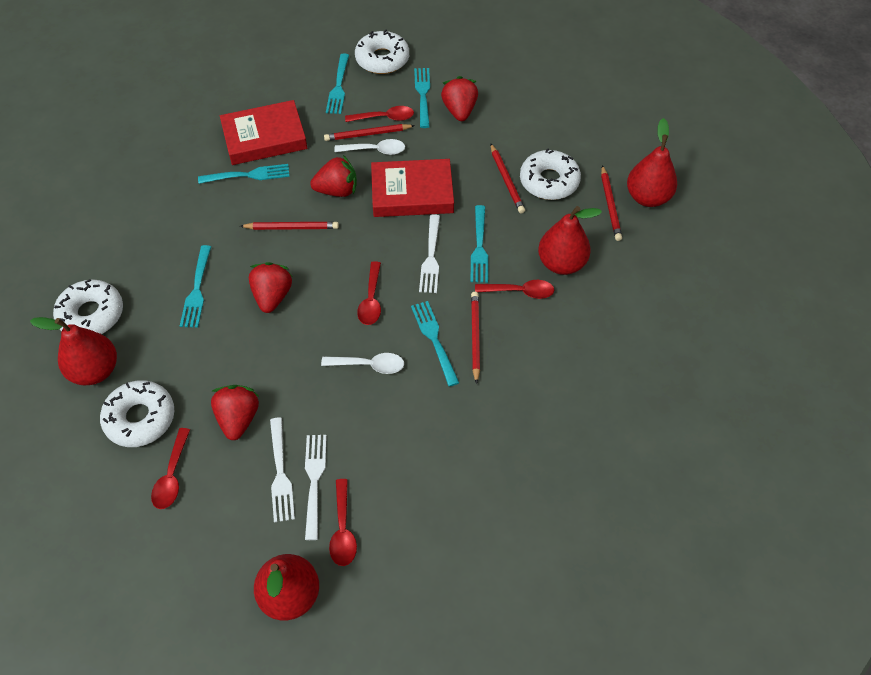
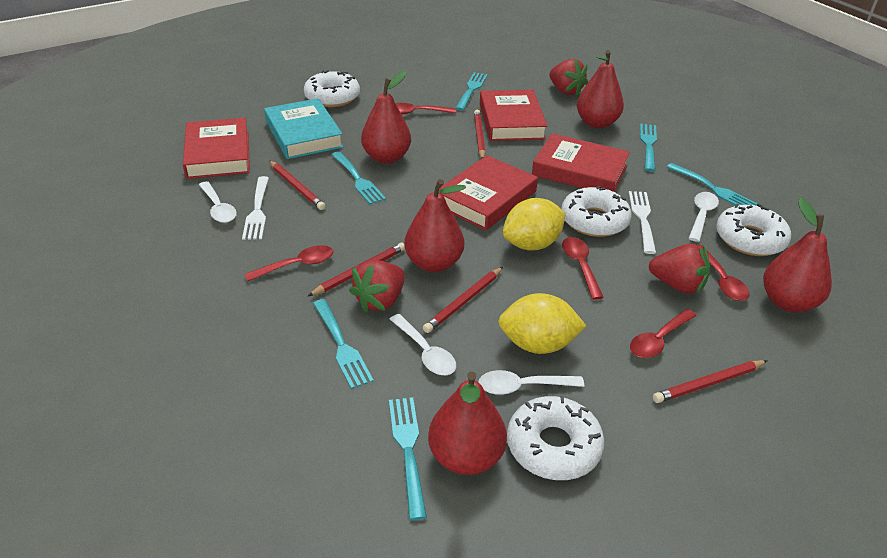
red book: [220,100,307,165] [371,159,454,217] = 2 -> [183,118,250,179] [438,155,538,230] [480,89,547,141] [532,133,630,192] = 4
red pear: [30,317,117,385] [254,554,319,621] [538,206,602,275] [627,118,677,207] = 4 -> [361,71,411,164] [405,179,466,272] [428,371,507,475] [577,50,624,128] [763,198,832,312] = 5
red strawberry: [211,385,259,440] [249,262,292,313] [310,155,357,197] [441,76,478,121] = 4 -> [349,260,405,312] [549,59,588,96] [649,244,710,294] = 3
turquoise book: none = 0 -> [264,98,344,159] = 1
white fork: [270,418,295,522] [305,435,327,540] [419,214,440,293] = 3 -> [242,176,269,240] [629,191,656,254] = 2
white spoon: [321,353,404,374] [334,139,405,155] = 2 -> [199,181,237,223] [390,314,456,375] [478,370,584,395] [689,192,719,242] = 4
yellow lemon: none = 0 -> [498,293,586,354] [503,198,566,251] = 2

